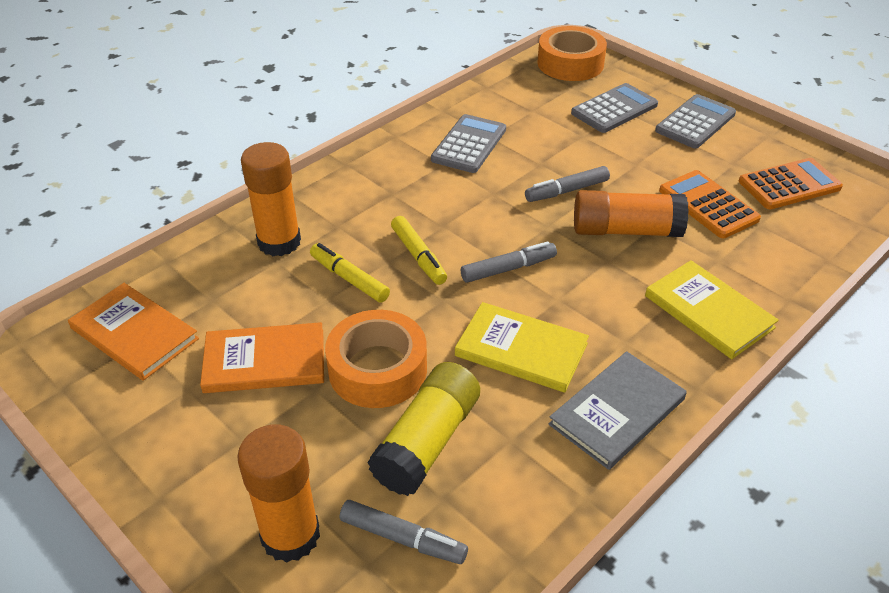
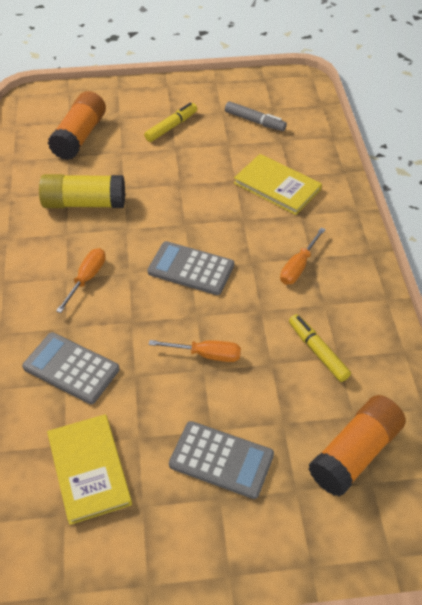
grey book: [549,351,687,470] = 1 -> none = 0
grey marker: [340,500,468,564] [461,241,557,283] [525,166,610,202] = 3 -> [225,101,287,131] = 1
orange book: [68,283,199,381] [200,322,324,393] = 2 -> none = 0
orange calculator: [659,170,761,238] [739,158,843,209] = 2 -> none = 0
orange glue stick: [237,425,320,563] [241,142,301,256] [574,190,689,237] = 3 -> [48,91,106,160] [309,395,406,497] = 2
orange screwdriver: none = 0 -> [56,248,105,313] [149,340,241,362] [280,227,326,285] = 3
orange tape: [325,310,427,408] [537,26,607,81] = 2 -> none = 0

